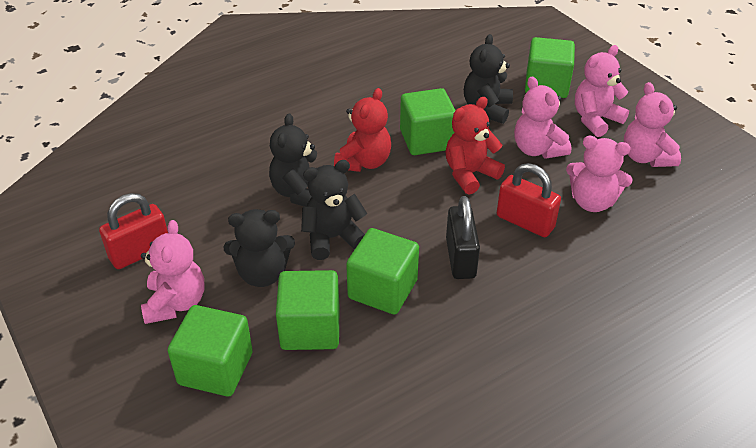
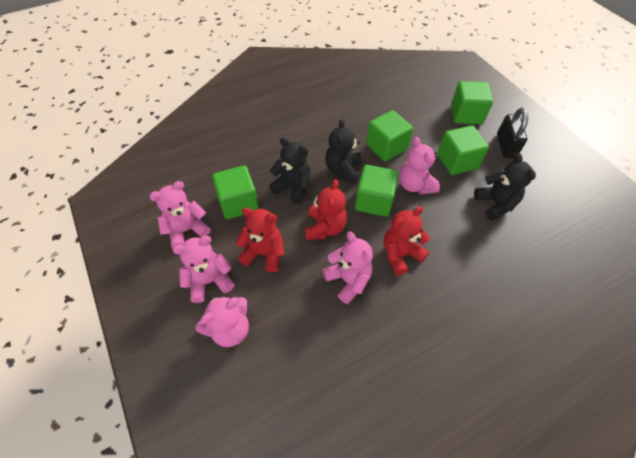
black teddy bear: [223,209,295,287] [269,113,317,207] [301,160,367,260] [464,34,513,124] = 4 -> [269,137,311,204] [325,119,362,183] [474,153,536,221] = 3
red padlock: [99,193,168,269] [497,163,561,237] = 2 -> none = 0
red teddy bear: [334,88,391,172] [446,97,505,194] = 2 -> [235,208,284,272] [305,179,347,240] [384,206,430,275] = 3

